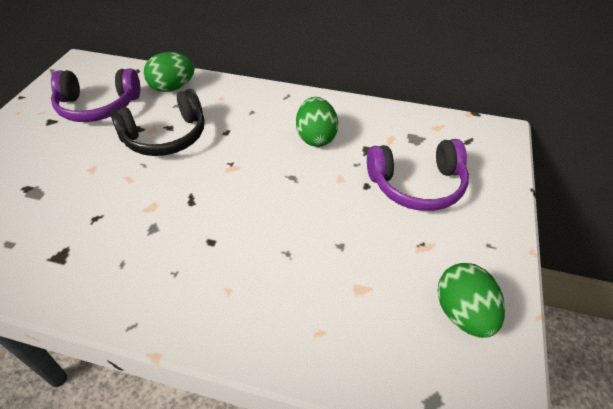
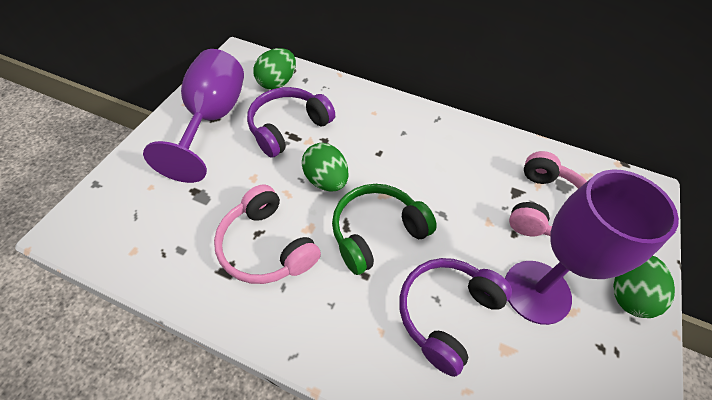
black headphones: [110,89,205,156] = 1 -> none = 0
green headphones: none = 0 -> [332,184,437,275] = 1
pink headphones: none = 0 -> [214,184,321,284] [509,151,587,236] = 2
purple goblet: none = 0 -> [143,49,244,183] [505,169,679,325] = 2

